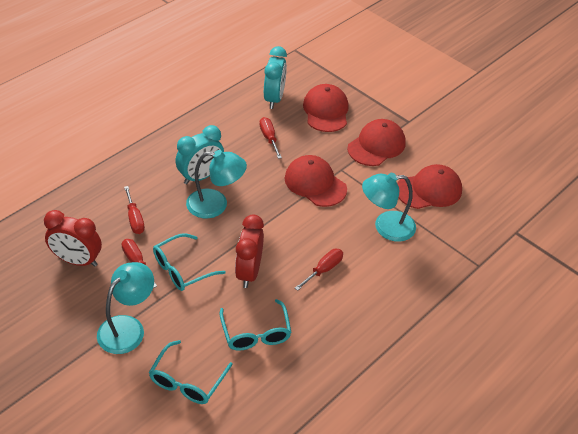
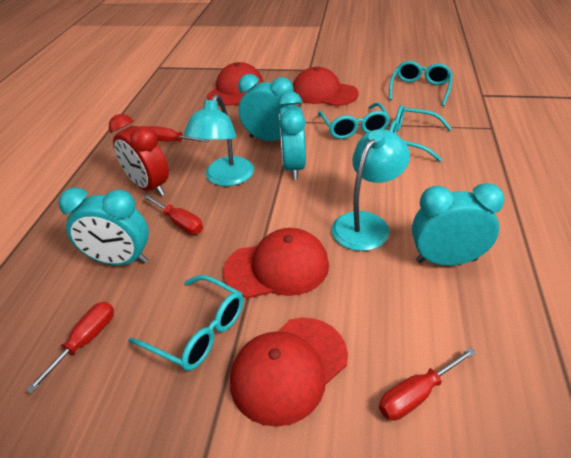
red clock: [44,210,102,267] [235,215,264,288] = 2 -> [109,114,169,196] = 1
turquoise clock: [176,125,224,184] [264,46,287,109] = 2 -> [58,187,149,265] [238,74,296,141] [278,91,306,180] [412,183,505,266] = 4
turquoise glasses: [149,340,233,404] [153,233,226,291] [220,299,291,351] = 3 -> [128,275,243,371] [318,102,390,139] [389,61,453,106] [389,105,452,162] = 4
turquoise lamp: [97,262,154,354] [186,150,247,218] [362,173,416,242] = 3 -> [184,94,254,186] [331,129,410,251] = 2

